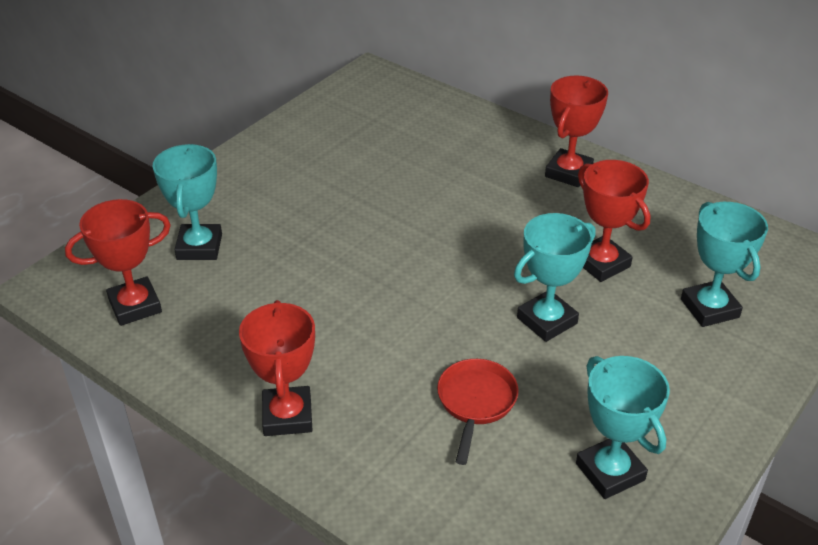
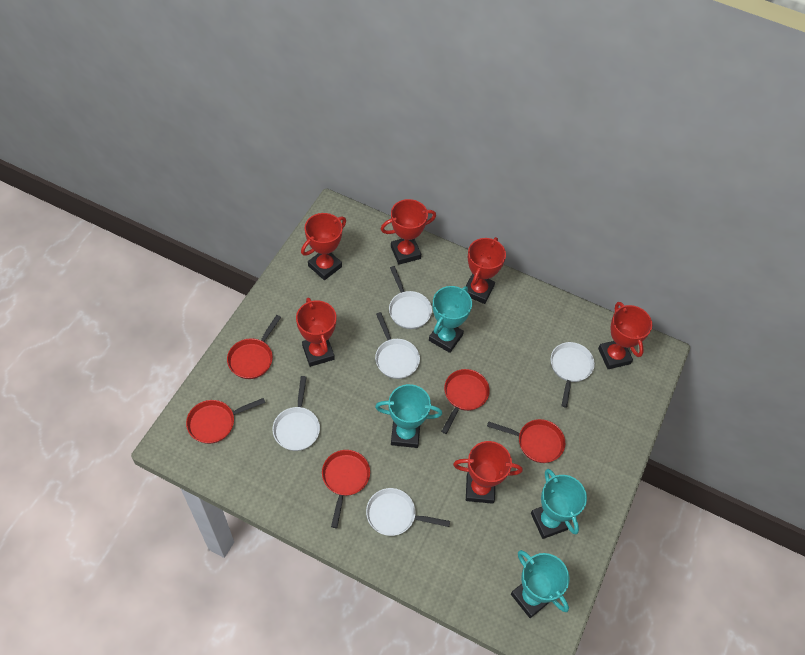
red pan: [437,359,519,465] = 1 -> [186,398,265,444] [227,315,281,379] [322,450,370,528] [441,369,490,434] [487,419,565,463] = 5
red trophy: [65,199,171,326] [239,300,315,436] [545,76,608,187] [578,160,650,282] = 4 -> [296,298,337,367] [301,213,346,280] [381,199,436,265] [453,441,522,504] [466,237,506,304] [598,302,652,369] = 6
white pan: none = 0 -> [272,376,320,451] [366,488,450,536] [375,312,420,379] [389,266,432,329] [551,342,595,408] = 5

